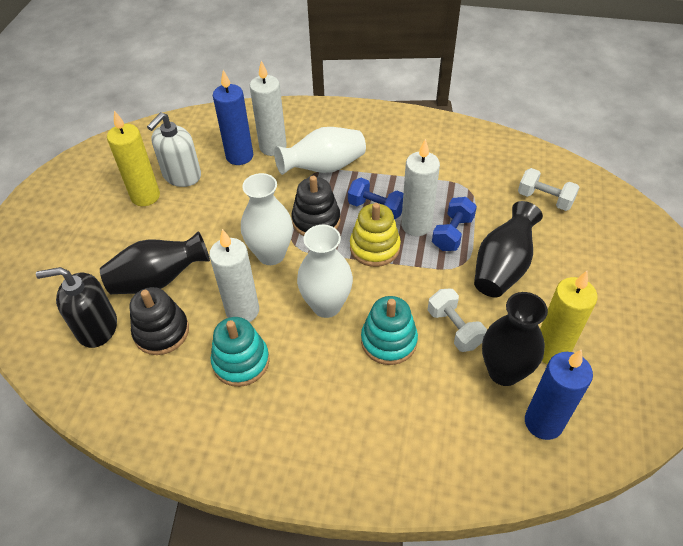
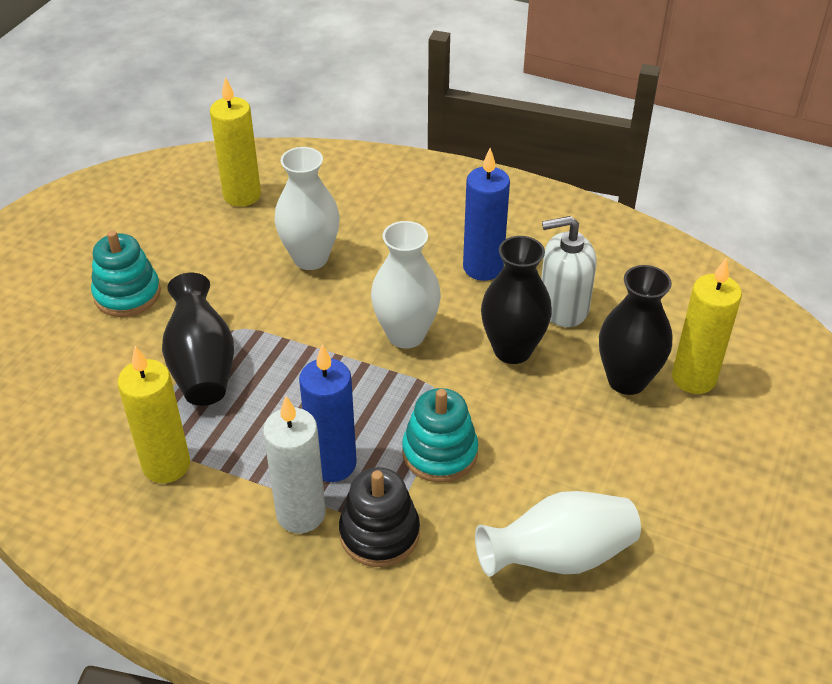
black soap dispenser: [36,267,117,348] = 1 -> none = 0
black stacking toy: [129,287,189,355] [291,176,340,236] = 2 -> [339,467,420,567] = 1
blue dumbbell: [348,178,403,219] [432,197,477,251] = 2 -> none = 0
white candle: [209,229,259,322] [250,60,287,156] [401,139,440,236] = 3 -> [263,396,326,533] = 1
white dumbbell: [428,289,487,352] [518,168,580,211] = 2 -> none = 0
yellow candle: [107,111,160,206] [540,271,598,364] = 2 -> [118,346,190,483] [210,77,261,207] [672,257,742,394] = 3
yellow stacking toy: [350,203,401,267] = 1 -> none = 0

